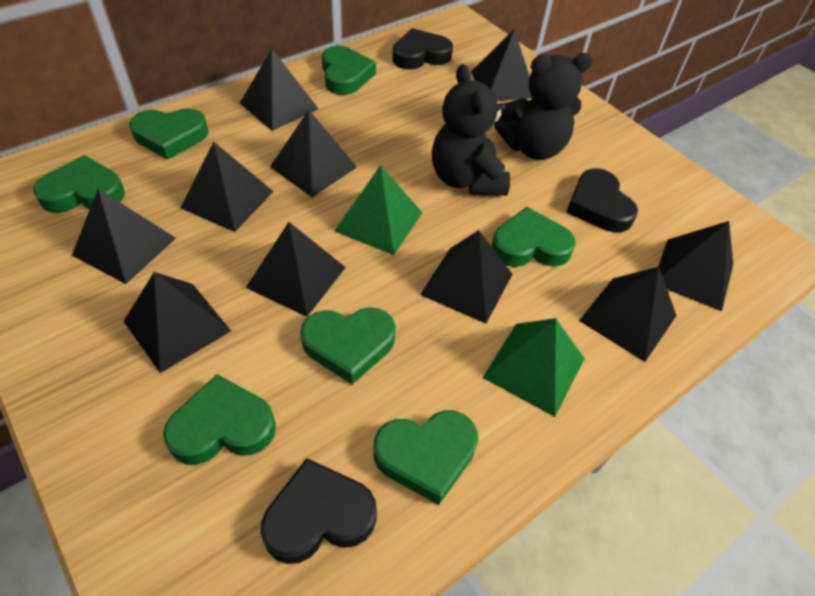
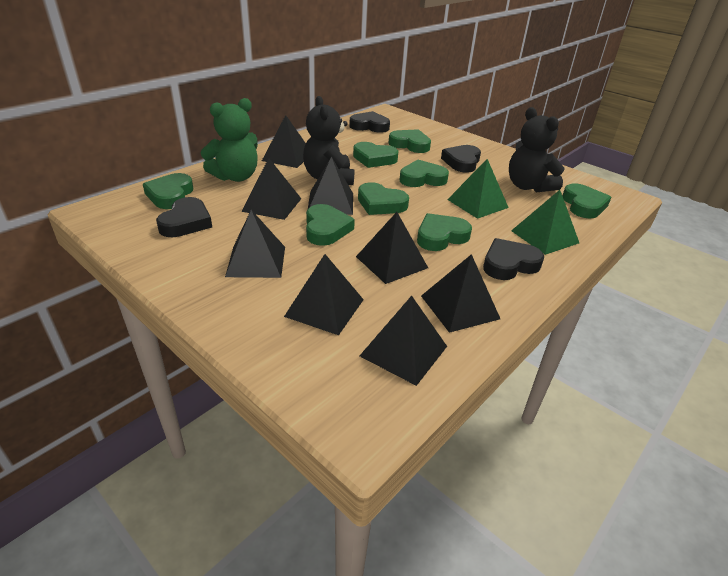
black heart: [261,458,377,564] [392,28,453,69] [566,168,638,233] = 3 -> [156,197,212,237] [349,111,390,133] [441,145,481,173] [483,238,544,280] = 4
black pyramid: [72,189,176,284] [123,272,231,373] [181,142,274,232] [240,49,319,131] [246,222,346,317] [270,110,357,197] [420,230,513,324] [471,29,532,101] [579,266,677,362] [658,221,733,311] = 10 -> [225,210,285,278] [241,158,301,220] [262,115,306,168] [284,254,364,335] [308,157,353,215] [356,212,428,284] [360,296,447,386] [421,254,500,333] = 8
green heart: [33,155,125,213] [129,108,209,160] [163,374,276,465] [300,307,396,384] [322,46,376,95] [374,410,478,505] [491,207,576,267] = 7 -> [143,173,193,209] [306,204,355,246] [353,142,398,168] [358,182,409,215] [389,129,431,153] [400,160,449,187] [417,213,472,251] [562,183,611,219] = 8
green teddy bear: none = 0 -> [201,98,258,182] = 1

